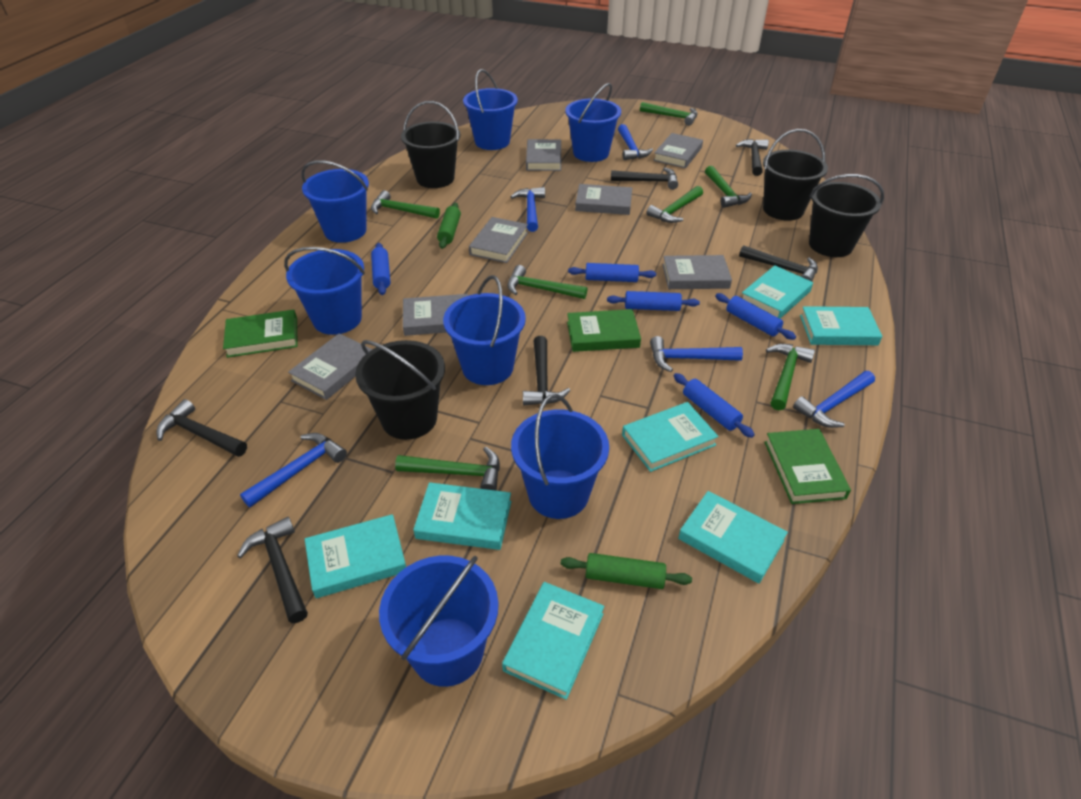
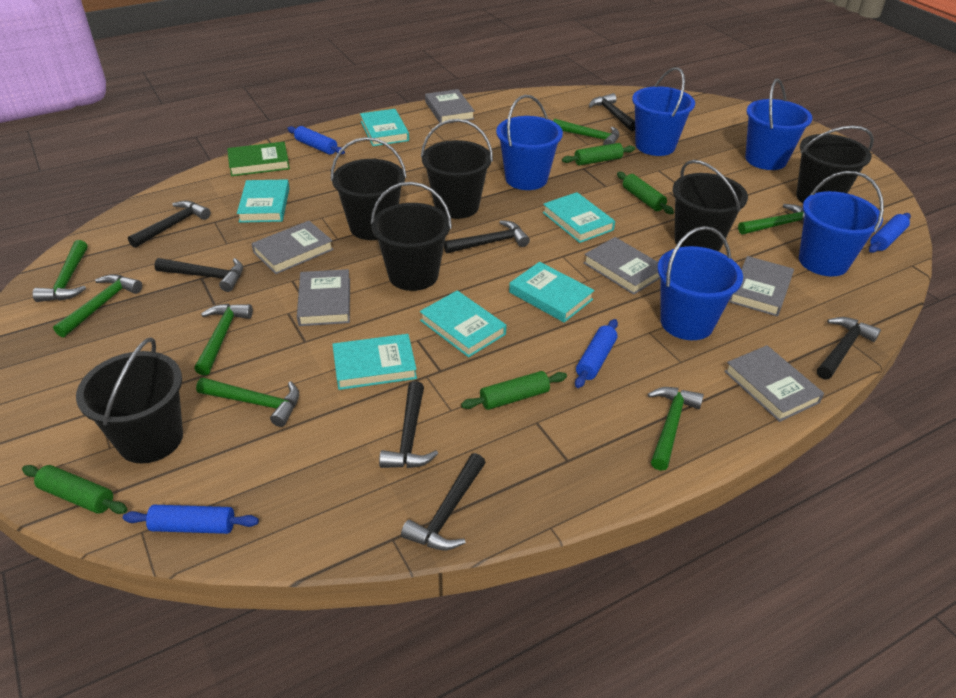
black bucket: [355,340,445,440] [401,101,460,188] [763,129,828,221] [809,174,884,257] = 4 -> [76,337,183,463] [331,137,407,240] [371,182,452,291] [421,119,493,219] [672,160,748,251] [796,126,874,203] = 6
black hammer: [156,399,247,457] [237,517,308,623] [523,336,570,406] [611,168,678,190] [736,139,769,176] [739,245,818,281] = 6 -> [128,201,211,248] [154,258,243,292] [379,381,438,468] [401,453,486,550] [444,220,530,254] [589,93,635,131] [817,317,881,380] = 7
blue bucket: [284,247,365,335] [301,160,369,243] [379,556,498,687] [443,275,526,385] [463,69,518,150] [511,394,609,519] [565,83,621,162] = 7 -> [496,95,563,190] [632,67,695,156] [657,226,743,340] [745,79,812,170] [799,171,884,276] = 5
blue hammer: [240,433,347,507] [510,187,545,232] [618,124,653,160] [650,336,743,372] [793,371,875,428] = 5 -> none = 0
blue rolling pin: [371,243,390,295] [568,263,656,282] [607,291,700,311] [674,373,755,438] [715,293,796,340] = 5 -> [123,505,259,534] [287,126,345,155] [575,319,618,388] [869,213,911,253] = 4
green book: [223,309,297,358] [567,309,641,352] [764,429,851,504] = 3 -> [227,142,290,176] = 1
green rolling pin: [437,203,461,249] [561,553,692,589] = 2 -> [22,465,128,514] [461,371,567,410] [562,143,635,166] [617,172,674,214] = 4
grey book: [288,333,373,400] [403,294,468,336] [469,217,528,263] [526,139,561,171] [575,184,632,215] [653,133,703,168] [662,255,732,289] = 7 -> [251,221,334,274] [297,269,350,326] [425,89,475,123] [583,237,660,295] [724,345,824,422] [729,256,794,316] = 6
turquoise book: [305,514,406,598] [413,482,511,550] [502,582,604,700] [622,402,719,472] [678,491,788,583] [742,265,813,319] [800,306,882,345] = 7 -> [237,179,290,223] [332,334,417,390] [360,109,409,146] [420,290,506,357] [509,262,595,323] [543,192,615,243] = 6

